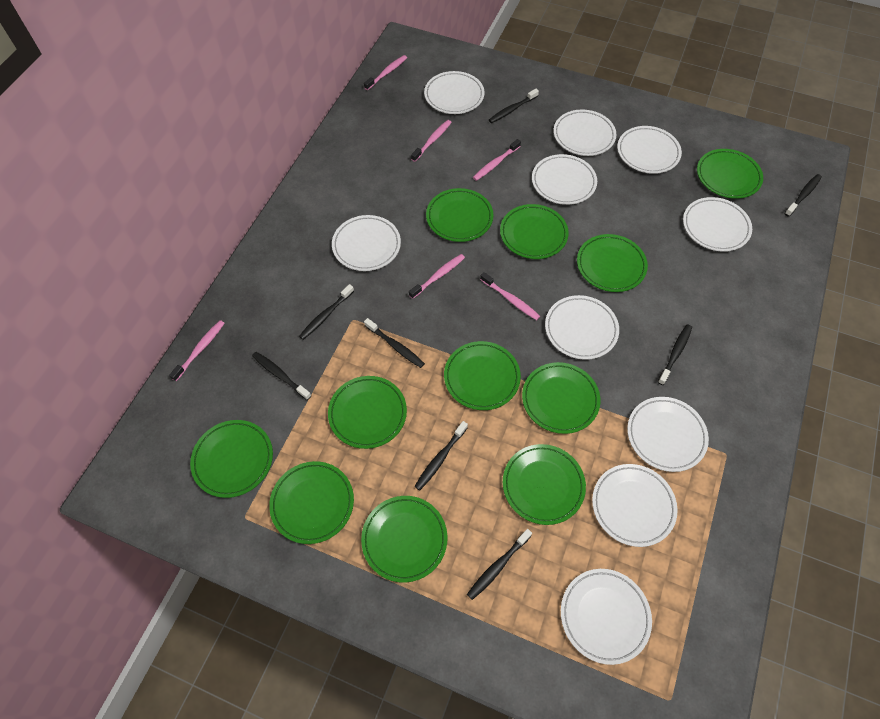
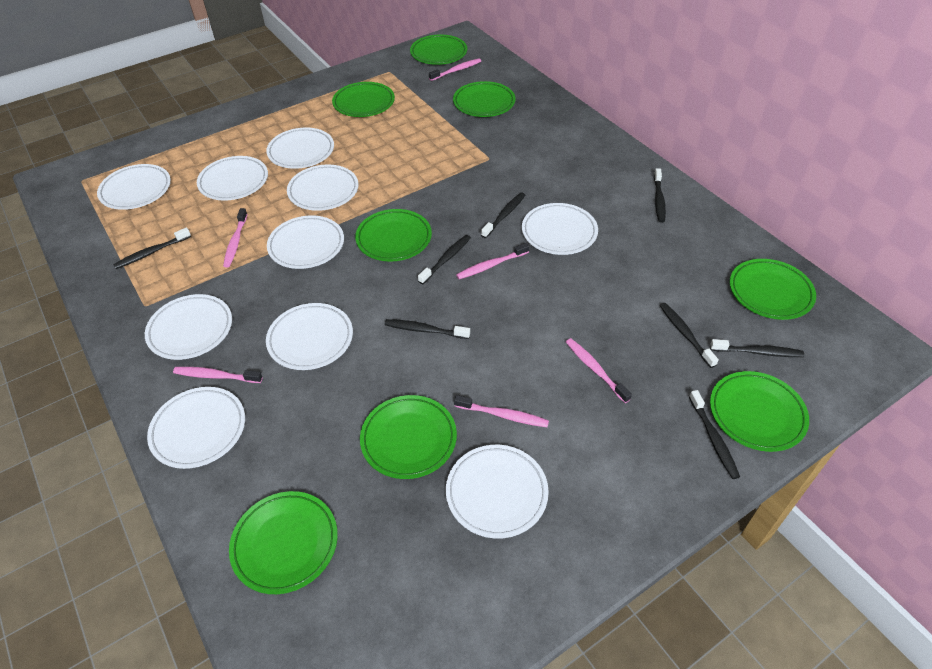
green plate: [190,420,273,498] [269,461,354,544] [328,376,407,449] [361,496,447,583] [426,188,493,242] [444,341,521,410] [500,204,569,259] [503,444,586,525] [522,362,601,434] [577,234,648,292] [697,149,763,199] = 11 -> [229,491,338,594] [332,82,395,117] [355,209,432,261] [360,395,457,479] [410,35,467,65] [453,81,516,117] [710,371,809,452] [730,259,816,320] = 8

